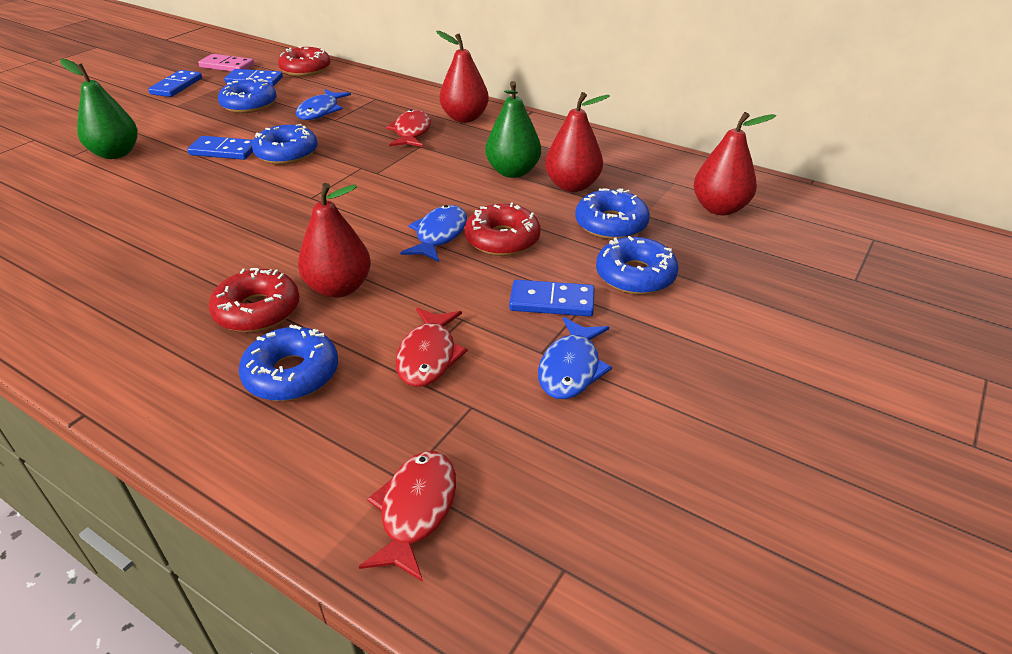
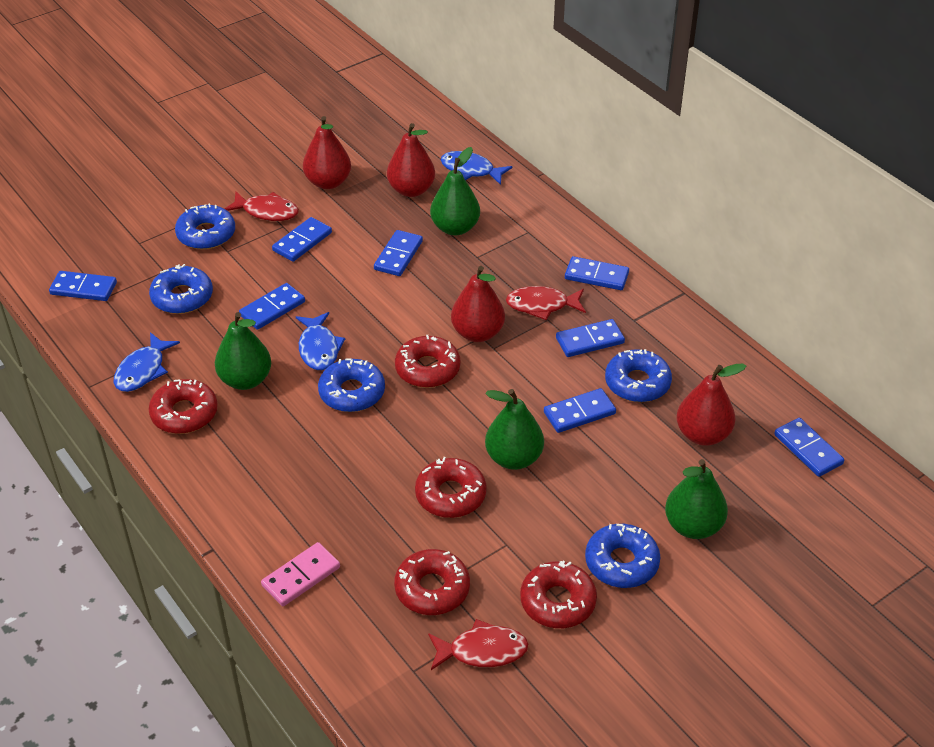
blue domino: [148,70,202,97] [187,136,253,160] [224,69,283,86] [509,280,595,316] = 4 -> [49,271,117,301] [239,283,305,330] [272,217,332,262] [374,230,423,276] [544,388,616,433] [556,319,625,357] [565,256,629,290] [774,418,844,477] = 8
green pear: [60,59,138,159] [485,81,541,178] = 2 -> [215,312,271,390] [430,147,480,236] [485,389,544,470] [665,459,728,539] = 4
red donut: [209,268,300,332] [278,46,330,76] [465,202,540,256] = 3 -> [149,379,218,434] [394,549,470,615] [395,335,461,388] [415,457,487,518] [520,561,597,628] = 5

